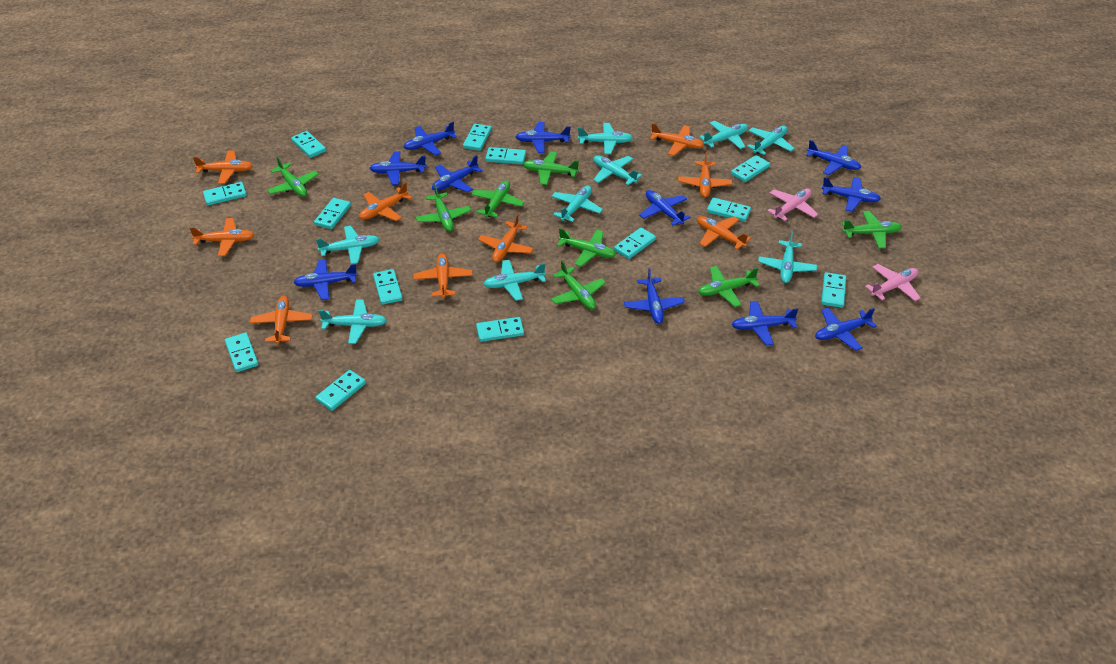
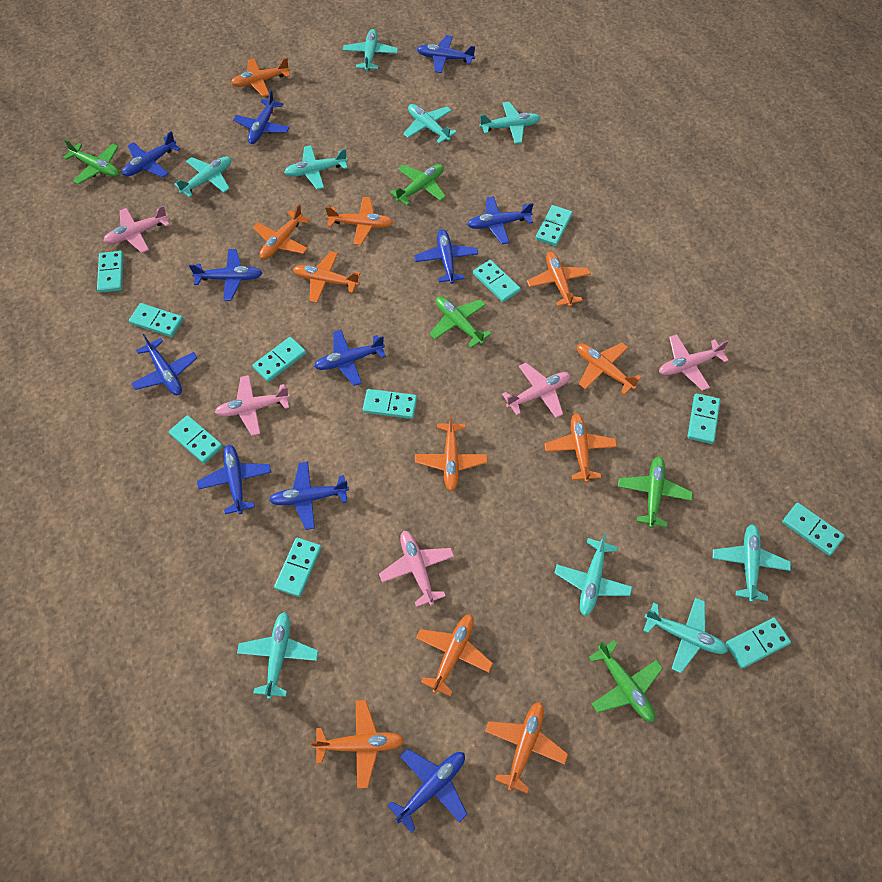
green plane: [267,156,318,197] [416,184,471,231] [471,180,524,218] [523,152,579,185] [551,260,606,309] [557,228,616,267] [698,266,760,307] [842,211,902,248] = 8 -> [63,139,119,184] [390,164,446,205] [430,296,491,348] [588,640,663,722] [618,456,693,528] = 5
orange plane: [190,218,254,256] [193,151,253,184] [250,296,312,344] [359,182,412,221] [413,253,473,298] [478,213,534,262] [650,123,704,156] [678,151,732,198] [697,216,751,250] = 9 -> [231,58,290,97] [253,204,310,259] [293,251,360,303] [311,700,404,789] [325,197,393,245] [415,414,487,491] [416,614,493,697] [485,702,568,794] [527,252,591,307] [545,413,617,483] [577,343,642,395] = 11
pink plane: [767,189,818,221] [865,264,921,301] = 2 -> [104,205,170,253] [215,375,290,436] [379,531,454,607] [502,363,570,418] [659,334,729,391] = 5
turquoise domino: [203,182,247,205] [225,332,258,372] [291,131,326,158] [314,198,351,229] [316,370,366,411] [373,269,403,305] [463,124,492,151] [476,317,524,342] [485,147,526,164] [614,228,656,259] [707,198,751,222] [731,155,770,182] [821,272,846,308] = 13 -> [97,251,123,293] [129,303,183,337] [169,415,223,464] [253,337,306,382] [274,538,322,597] [363,389,417,419] [473,260,521,302] [536,205,573,246] [687,393,720,444] [726,618,791,669] [782,503,845,556] = 11

